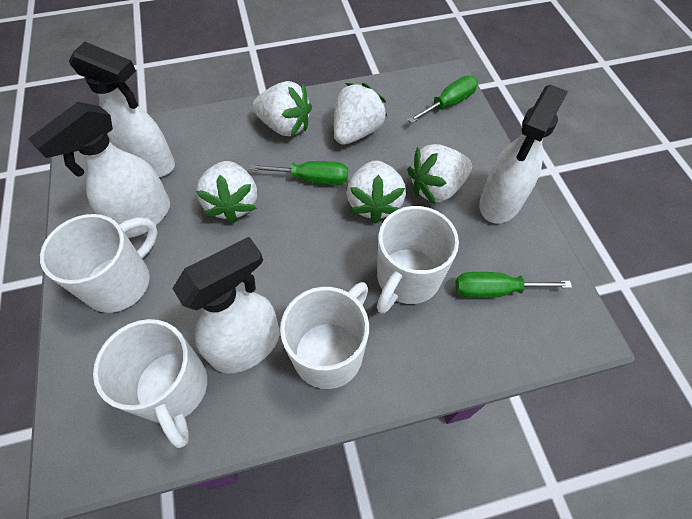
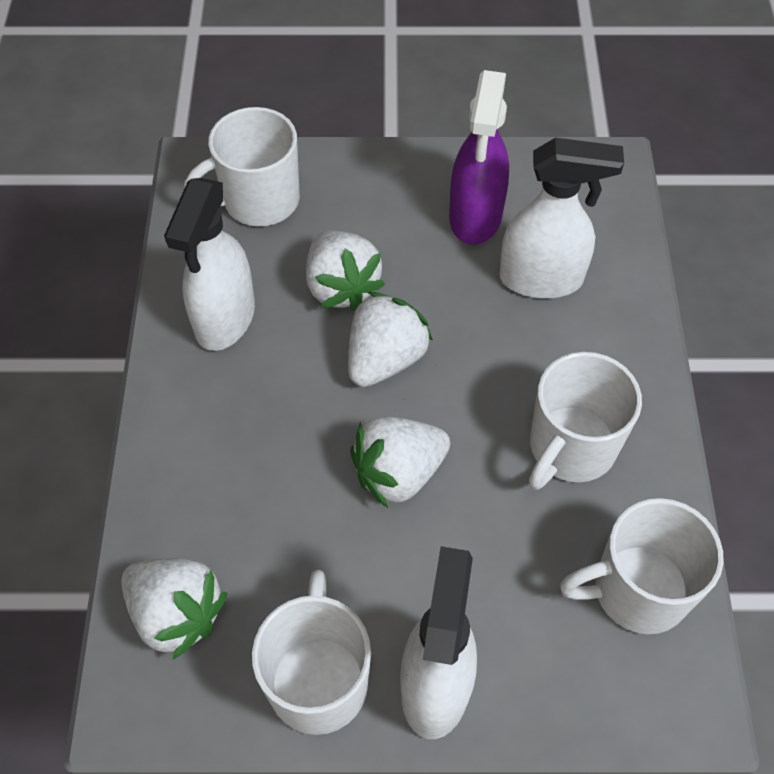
green screwdriver: [249,161,348,185] [408,76,478,123] [456,272,572,298] = 3 -> none = 0
purple spray bottle: none = 0 -> [449,70,509,245] = 1
white spray bottle: [28,102,170,238] [69,41,175,177] [172,237,280,373] [479,85,568,224] = 4 -> [164,178,255,351] [400,546,477,739] [499,138,624,299] = 3
white strawberry: [196,161,257,223] [252,81,312,136] [334,83,387,145] [347,161,406,223] [407,144,472,204] = 5 -> [121,558,227,660] [306,231,385,311] [348,292,433,387] [350,416,450,508] = 4

